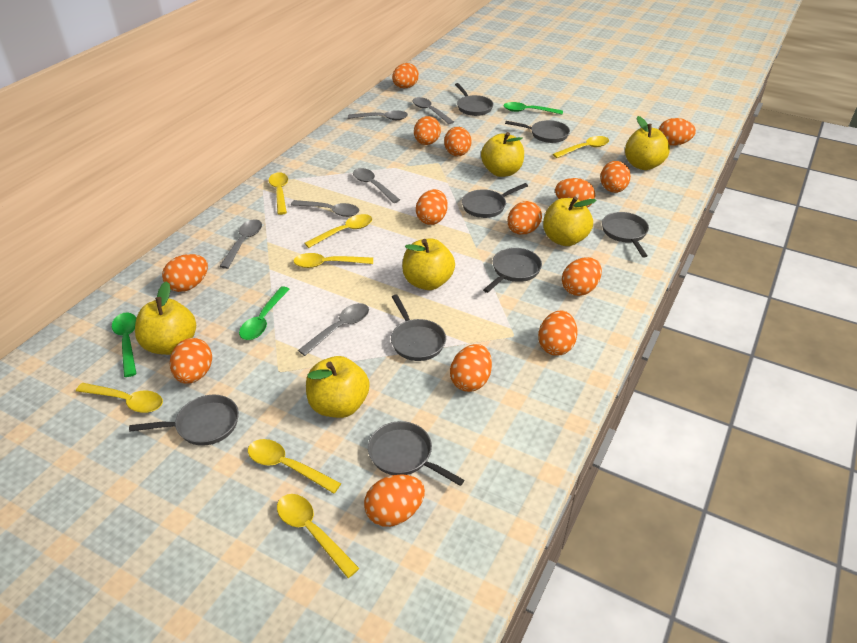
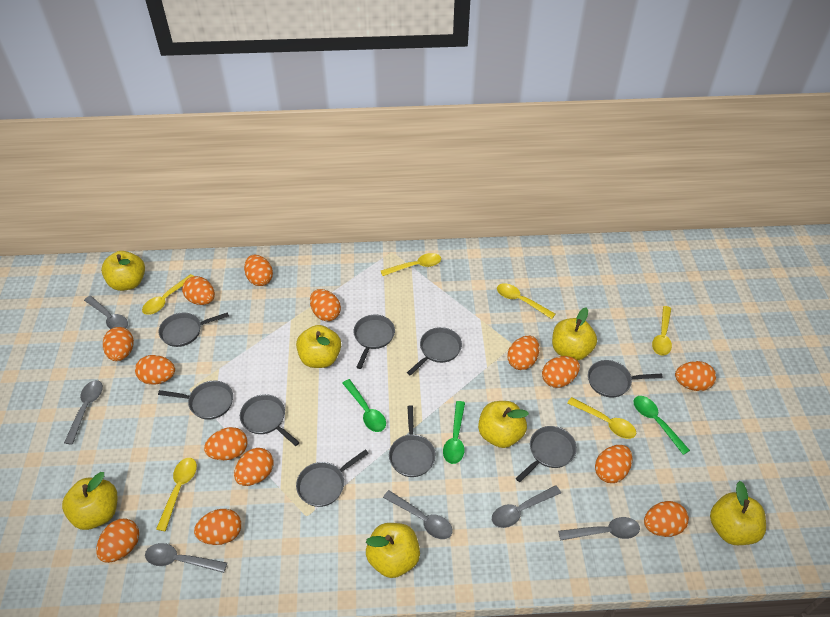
grey pan: [129,395,239,446] [368,421,465,486] [391,295,446,361] [455,83,494,116] [462,183,528,218] [483,248,542,293] [505,120,570,143] [602,212,649,258] = 8 -> [158,381,233,420] [159,312,229,347] [240,394,300,446] [296,449,369,507] [354,315,395,369] [389,405,436,477] [407,327,462,376] [516,426,577,482] [588,360,663,398] = 9
yellow apple: [135,281,196,355] [306,356,370,418] [402,238,455,290] [481,132,524,177] [543,197,597,246] [625,116,670,170] = 6 -> [62,472,118,530] [101,251,145,291] [296,325,341,368] [366,523,420,578] [478,401,529,448] [552,307,597,361] [710,481,766,545] = 7
yellow spoon: [76,383,163,413] [248,439,341,494] [269,172,288,215] [277,494,359,578] [293,253,373,268] [304,214,372,248] [553,136,609,158] = 7 -> [142,274,193,315] [156,458,197,531] [381,253,441,276] [497,283,555,319] [568,397,636,439] [652,306,672,356] = 6

